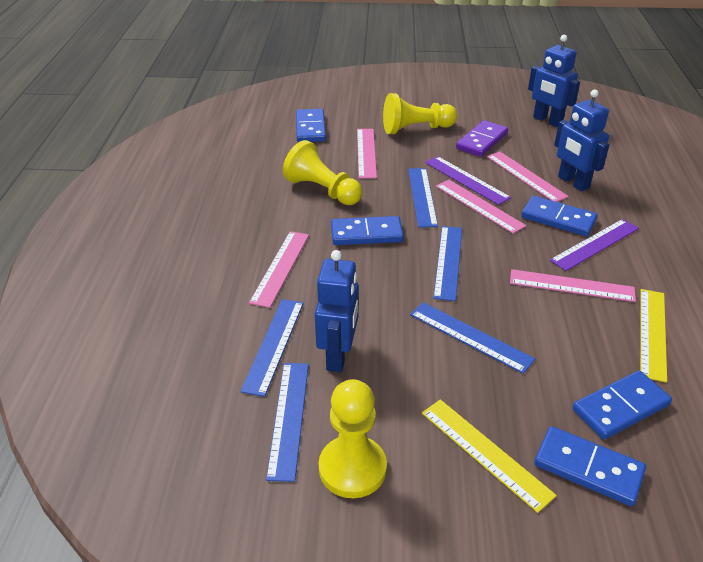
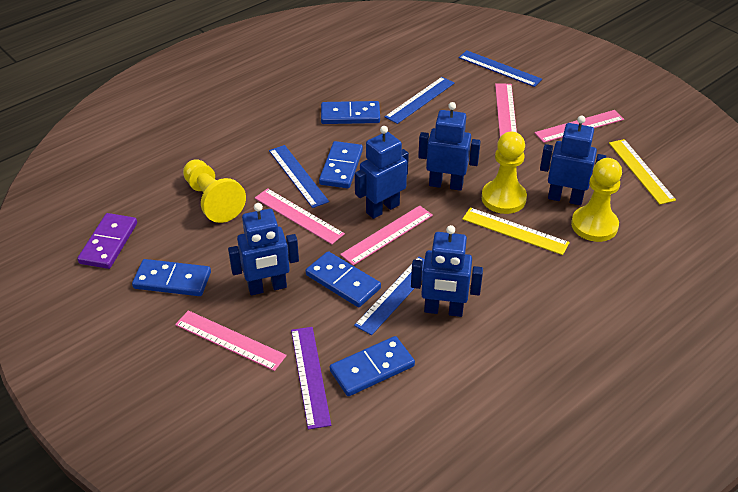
blue robot: [315,250,359,372] [528,35,580,127] [554,90,609,192] = 3 -> [228,203,299,295] [355,126,409,219] [411,225,483,317] [418,102,481,191] [540,116,606,205] = 5
blue ruler: [240,299,304,397] [266,363,309,482] [408,168,438,228] [410,302,535,374] [433,226,462,301] = 5 -> [269,145,329,208] [354,257,425,335] [385,77,455,124] [459,50,542,87] = 4
purple ruler: [425,156,511,205] [550,219,639,271] = 2 -> [291,327,331,430] = 1

